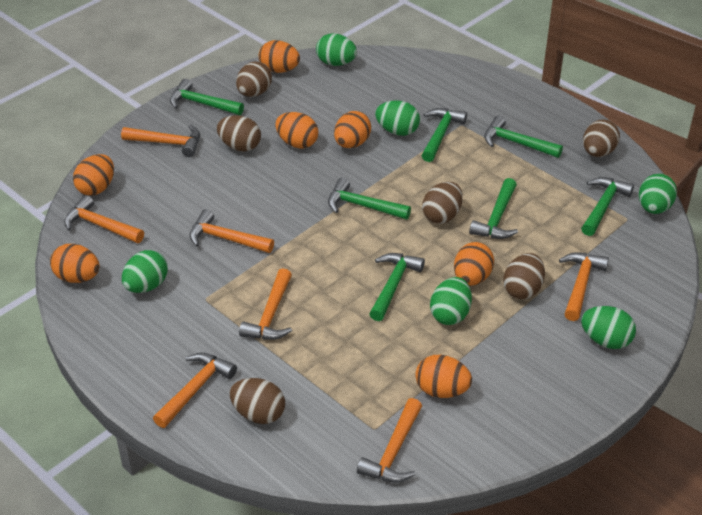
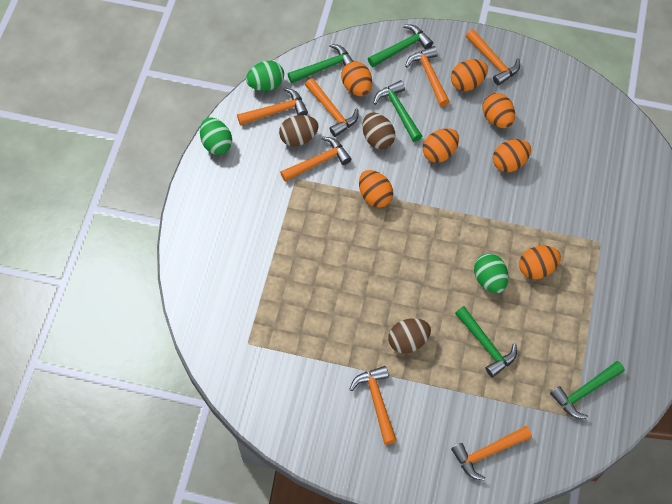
brown egg: [217,115,261,152] [230,378,285,424] [236,61,272,97] [422,182,463,224] [503,253,545,299] [583,120,620,157] = 6 -> [279,115,319,146] [362,113,395,150] [388,318,431,354] = 3
green egg: [122,250,168,293] [316,33,357,66] [375,100,420,136] [430,277,472,325] [581,306,636,349] [639,174,677,214] = 6 -> [200,118,232,155] [246,61,284,91] [474,253,509,293] = 3
green hammer: [170,79,244,115] [328,178,411,220] [369,253,425,321] [421,108,467,162] [469,178,518,239] [484,116,563,158] [581,177,634,236] = 7 -> [288,44,354,83] [368,24,433,67] [373,80,422,142] [455,306,517,378] [550,361,625,419] = 5

